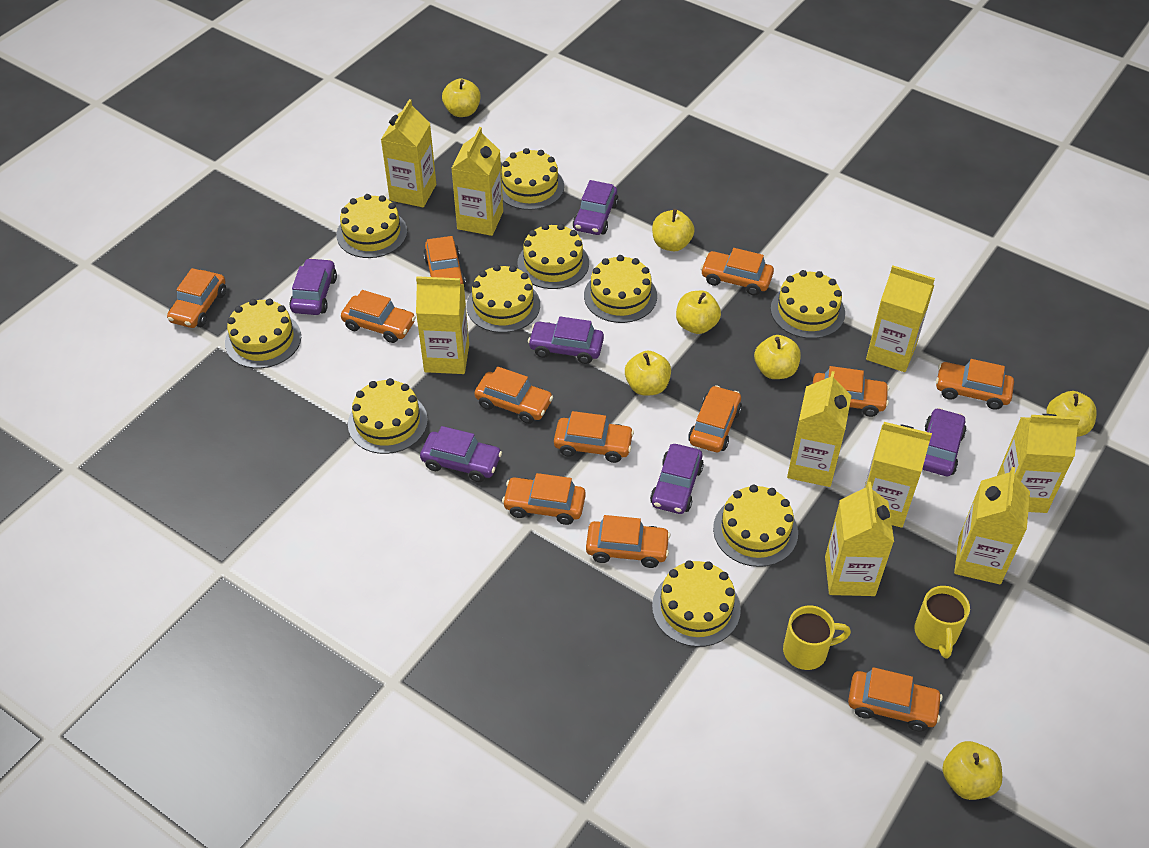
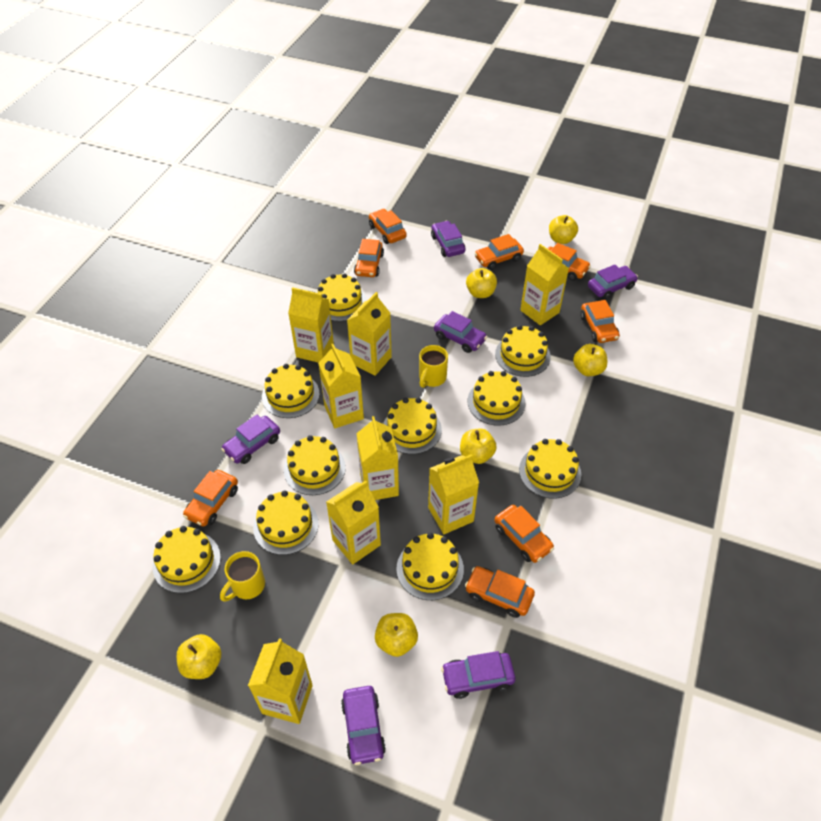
orange car: [167,268,226,328] [341,290,416,343] [423,236,466,287] [474,367,553,424] [502,473,586,525] [554,411,634,463] [586,515,671,568] [688,385,742,452] [701,248,774,295] [813,366,889,417] [848,667,943,732] [936,359,1014,410] = 12 -> [183,470,238,527] [354,239,384,277] [369,209,407,244] [465,566,535,618] [474,234,524,270] [495,505,554,563] [547,243,591,281] [580,300,620,343] = 8
yellow apple: [442,79,481,117] [625,351,671,396] [652,209,695,251] [676,291,721,334] [754,335,801,379] [942,741,1002,800] [1046,391,1097,437] = 7 -> [177,634,222,679] [375,613,418,657] [460,429,497,464] [466,268,497,298] [549,215,578,244] [573,344,607,376] = 6
yellow carton: [381,99,436,207] [416,276,469,374] [451,127,503,236] [787,371,851,487] [825,482,894,596] [865,422,932,528] [866,266,935,372] [954,467,1030,584] [997,414,1080,513] = 9 -> [248,638,313,724] [288,287,334,363] [318,344,364,428] [326,481,381,565] [347,292,392,376] [356,416,399,500] [428,454,479,534] [520,244,569,325] = 8

